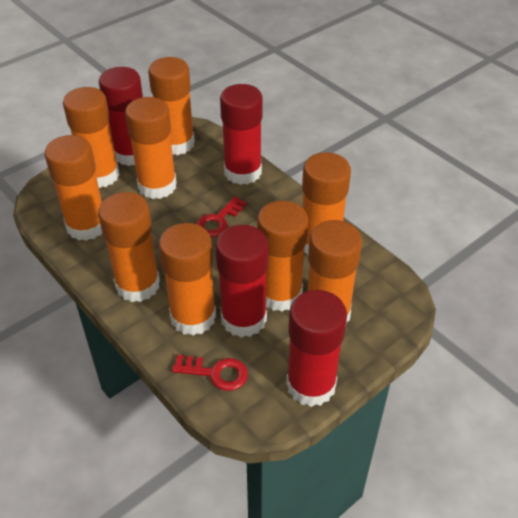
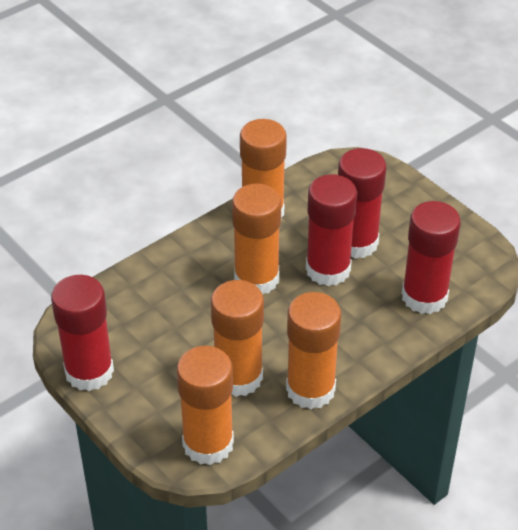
orange glue stick: [44,135,102,241] [63,87,120,188] [98,192,160,302] [125,97,177,199] [148,57,195,155] [159,223,216,336] [257,200,308,312] [302,152,351,255] [307,220,362,323] = 9 -> [177,346,234,465] [211,280,264,397] [232,184,281,294] [240,119,287,217] [286,292,341,409] = 5
red key: [172,355,248,391] [196,196,247,237] = 2 -> none = 0

